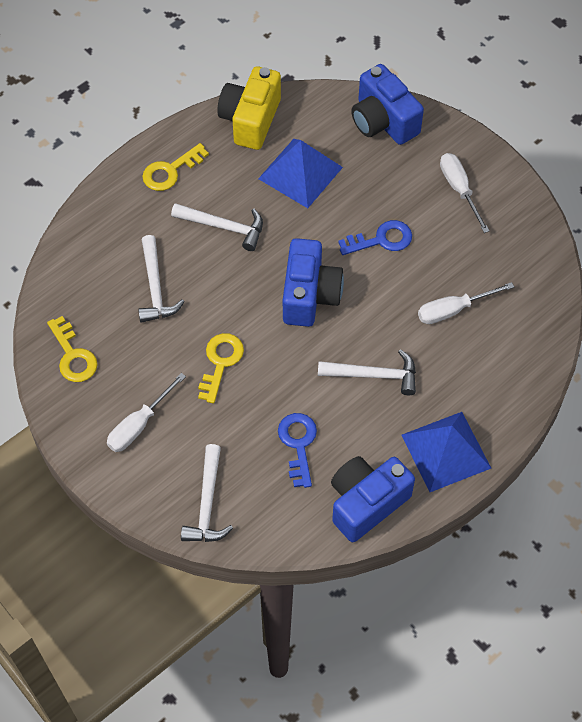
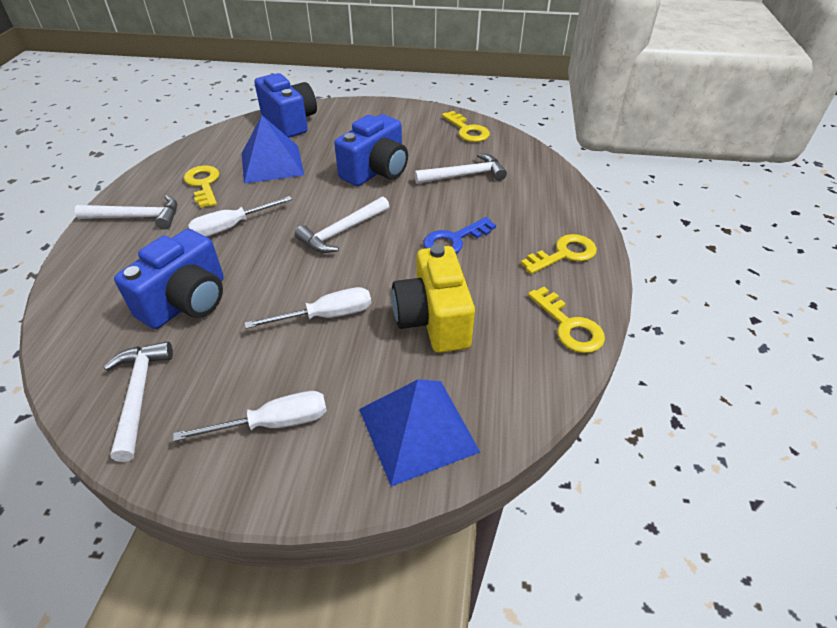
blue key: [278,413,317,488] [338,220,412,255] = 2 -> [423,217,496,254] = 1
yellow key: [47,316,98,382] [142,143,209,191] [198,333,244,403] = 3 -> [184,165,219,208] [442,111,490,142] [521,234,597,274] [528,287,605,353] = 4

